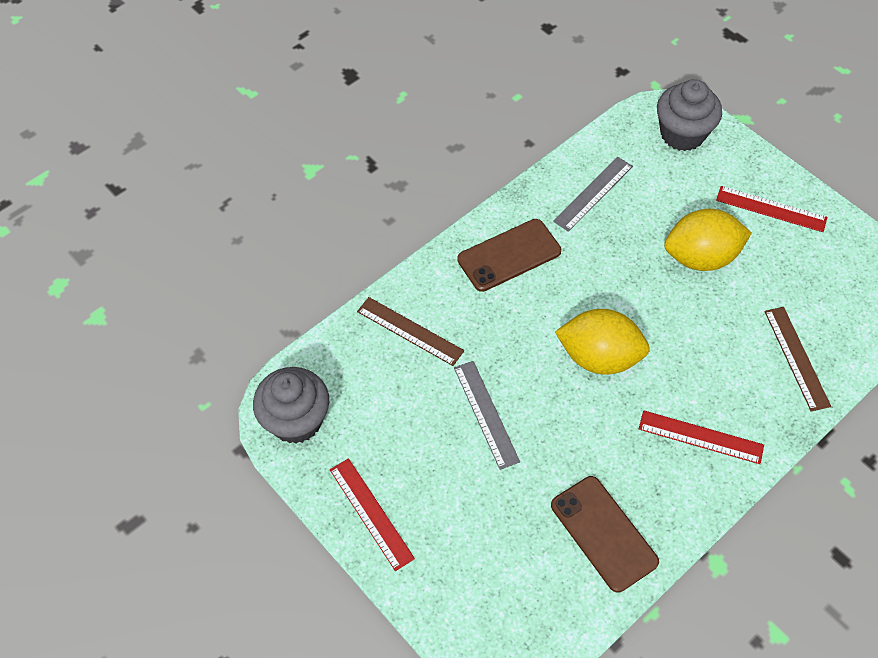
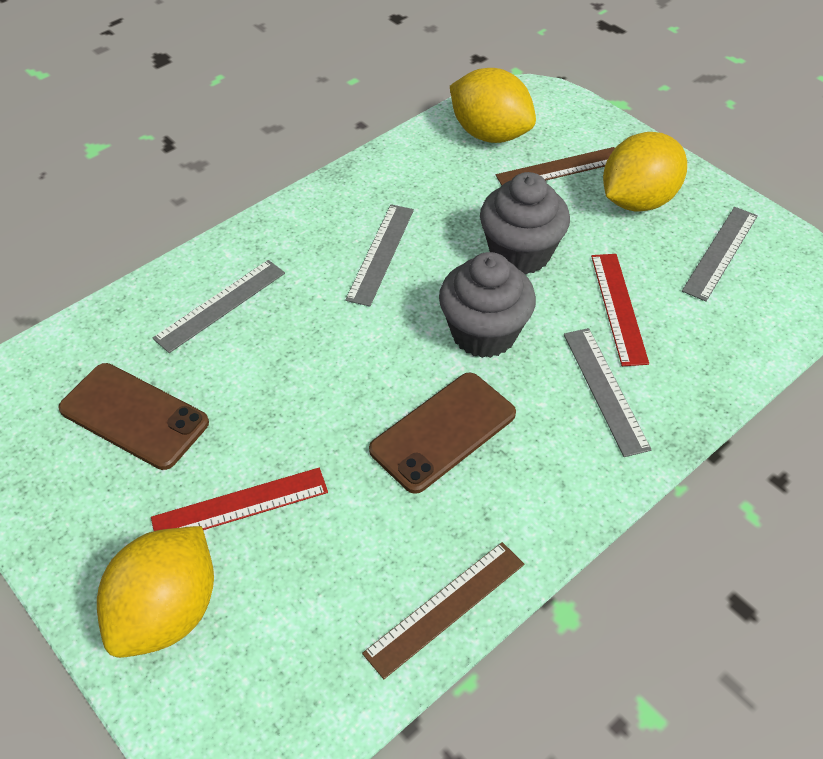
grey ruler: [454,361,520,470] [553,157,633,232] = 2 -> [153,260,285,353] [345,204,414,306] [564,328,652,457] [682,207,758,302] = 4
red ruler: [330,458,415,571] [639,410,764,464] [716,186,827,232] = 3 -> [151,468,328,531] [591,254,649,366] = 2
yellow lemon: [555,309,650,375] [664,209,752,271] = 2 -> [97,526,214,658] [450,68,536,143] [603,132,687,212] = 3

